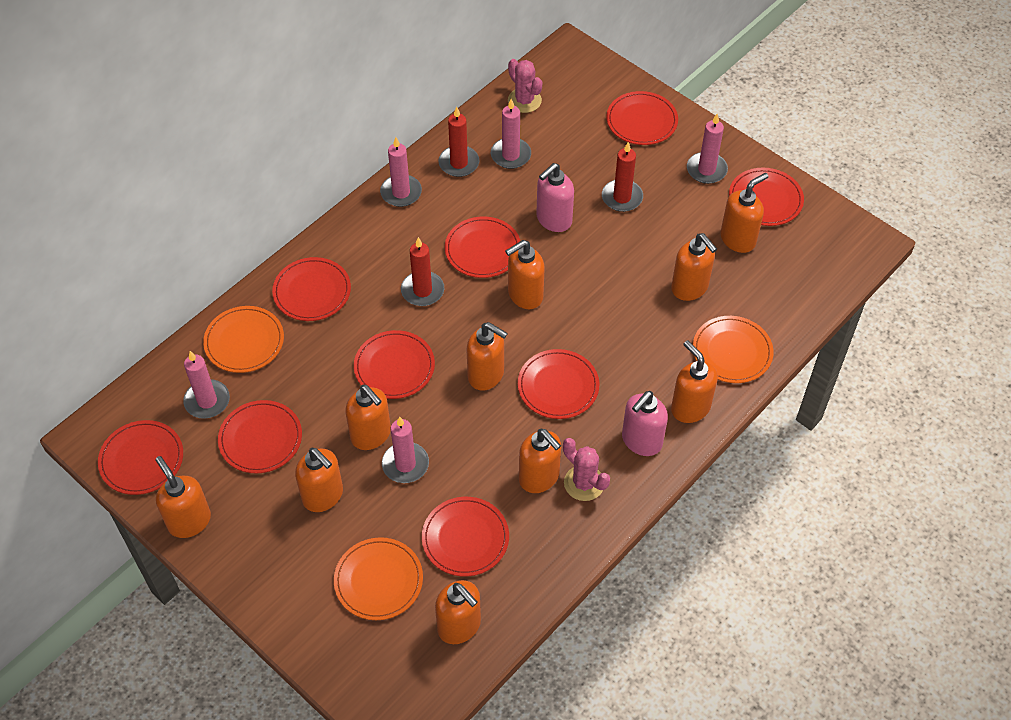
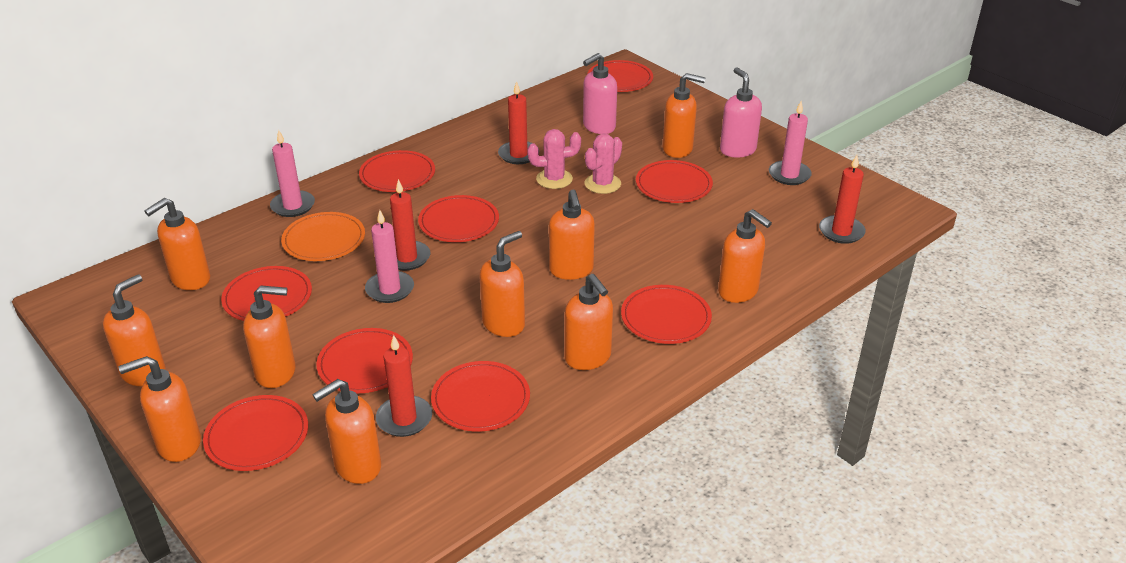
orange plate: [203,306,284,373] [334,537,423,620] [693,316,774,383] = 3 -> [281,212,365,261] = 1
pink candle: [183,351,230,419] [380,137,422,207] [382,417,429,483] [491,99,531,169] [687,114,728,184] = 5 -> [270,130,315,217] [365,210,414,303] [769,101,812,185] = 3
red candle: [401,237,444,306] [438,107,479,177] [602,142,643,212] = 3 -> [376,335,432,437] [390,179,430,271] [498,81,539,164] [819,155,866,244] = 4

